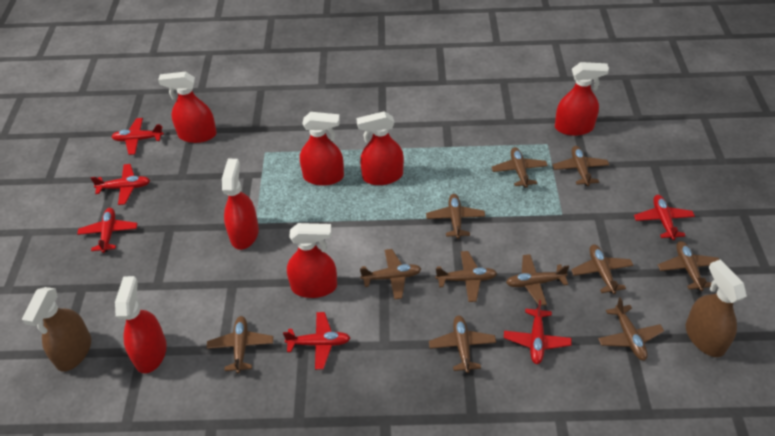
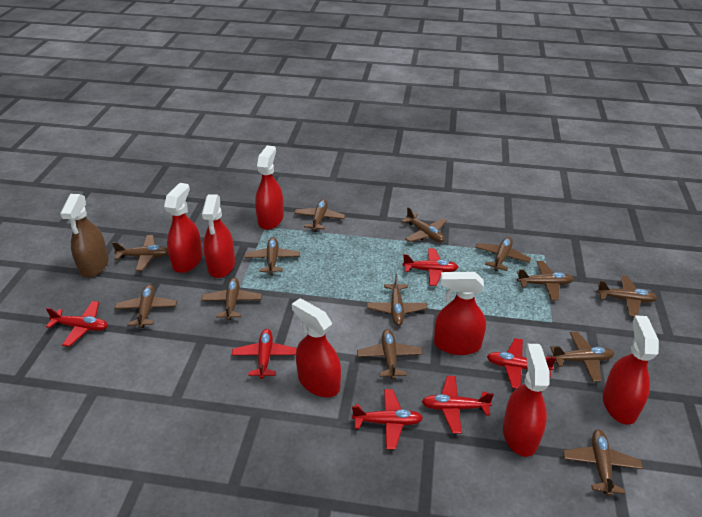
brown plane: [207,316,273,373] [360,249,421,300] [426,194,485,239] [429,315,496,373] [435,251,497,302] [492,147,548,188] [506,254,569,306] [553,146,609,186] [571,245,634,294] [598,297,664,360] [658,241,719,291] = 11 -> [112,235,168,271] [114,284,177,328] [201,278,262,320] [244,237,300,275] [294,199,345,232] [357,329,423,379] [367,274,428,326] [401,207,447,242] [475,237,531,271] [517,261,574,300] [550,332,614,382] [563,430,643,496] [596,275,657,317] = 13
brown spray bottle: [22,287,91,372] [686,260,747,357] = 2 -> [60,194,109,278] = 1

